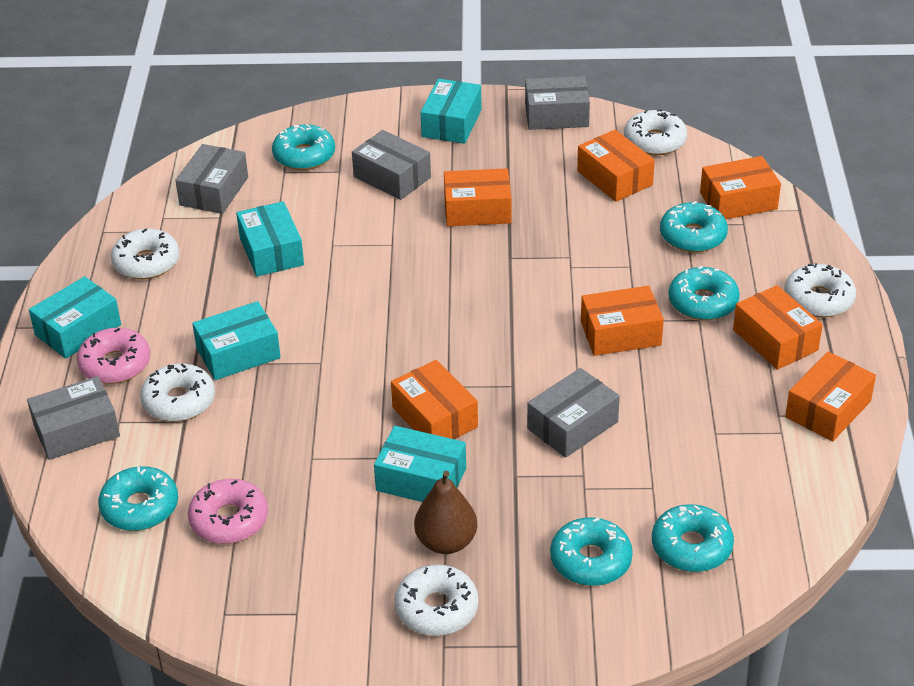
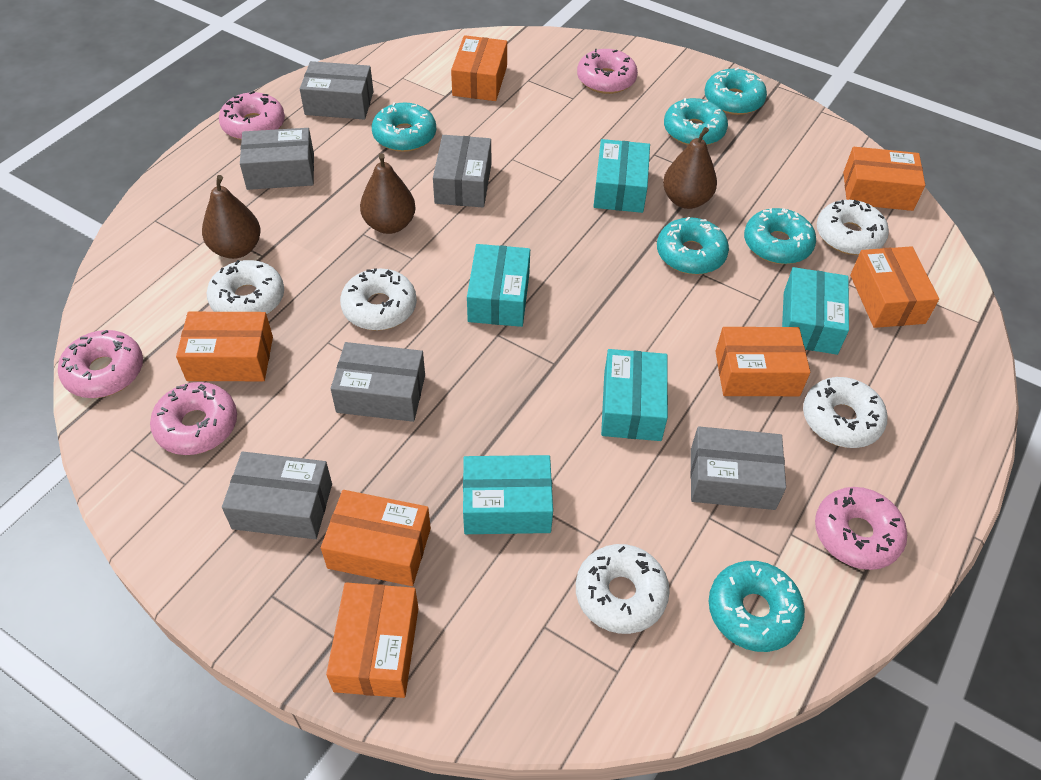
brown pear: [414,471,477,554] = 1 -> [202,175,261,259] [360,153,416,234] [663,127,717,209] = 3
grey box: [27,376,120,460] [175,144,248,214] [352,130,431,200] [525,76,590,130] [527,368,620,458] = 5 -> [222,452,332,539] [240,128,314,190] [300,61,374,120] [331,342,425,422] [433,135,491,207] [690,426,786,510] = 6
pink donut: [77,328,150,384] [188,479,268,544] = 2 -> [58,330,143,398] [150,382,237,455] [219,91,285,140] [577,49,638,94] [815,487,907,570] = 5

